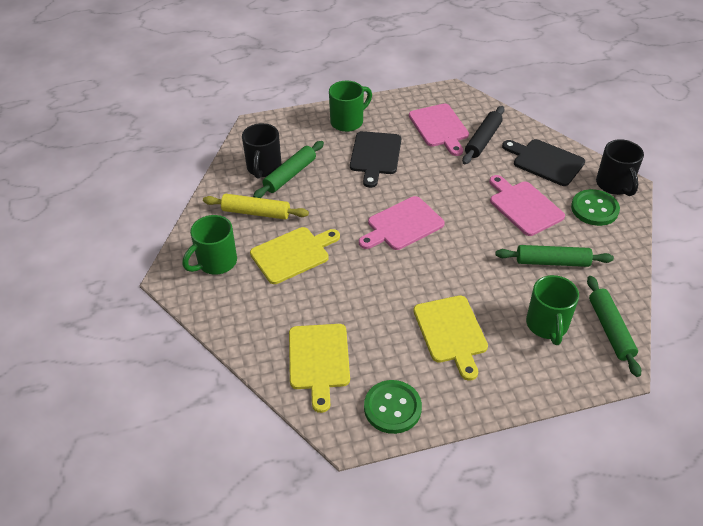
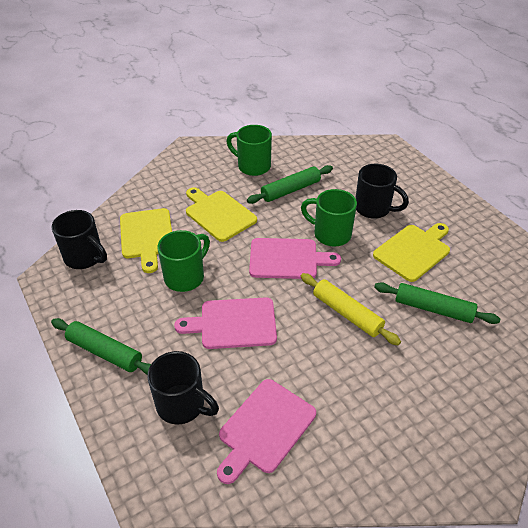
black cutting board: [350,131,401,188] [502,139,585,186] = 2 -> none = 0
black mug: [242,123,281,179] [596,139,644,196] = 2 -> [52,210,107,269] [147,351,219,425] [356,164,409,219] = 3
black rolling pin: [462,106,505,164] = 1 -> none = 0
green button: [364,380,422,434] [571,189,620,226] = 2 -> none = 0

